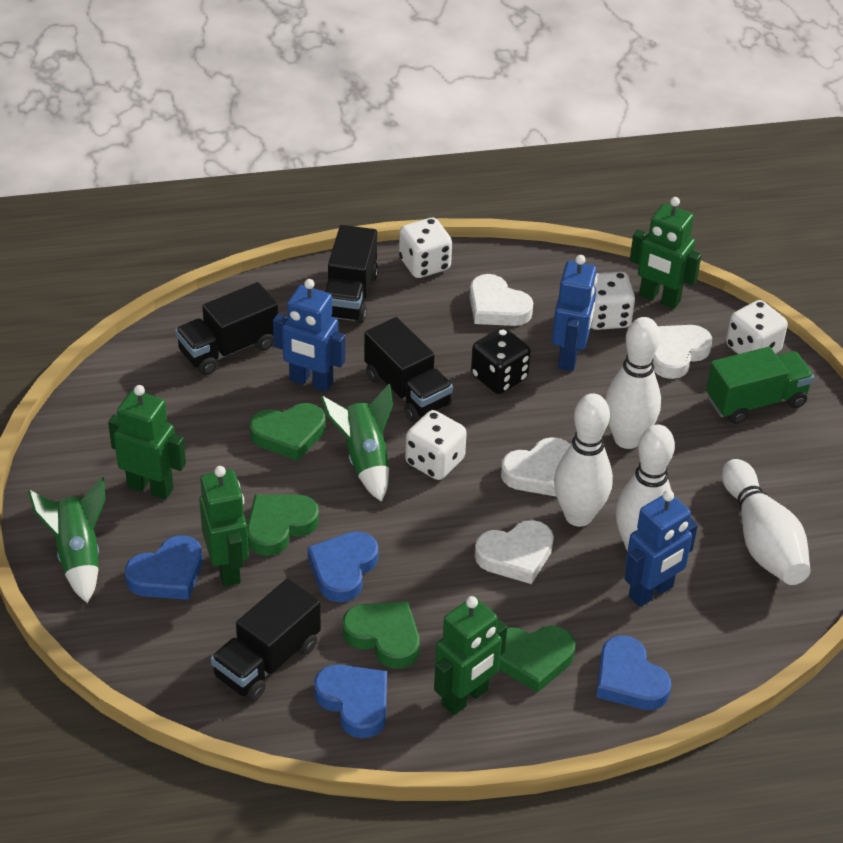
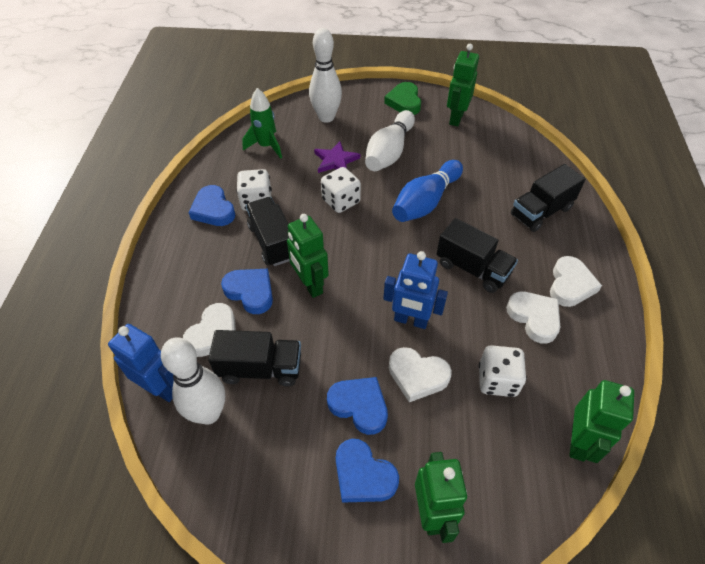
black dice: [471,327,531,394] = 1 -> none = 0
blue bowling pin: none = 0 -> [392,160,463,222] = 1
blue robot: [273,279,345,392] [552,255,597,371] [625,490,698,607] = 3 -> [108,324,174,402] [383,251,448,329] = 2
green heart: [247,495,319,556] [250,403,326,461] [342,601,420,668] [499,626,576,693] = 4 -> [384,82,421,115] = 1
green rocket: [28,477,105,603] [321,384,393,502] = 2 -> [242,88,282,159] = 1
green truck: [706,347,814,424] = 1 -> none = 0
purple star: none = 0 -> [314,141,360,173] = 1
white bowling pin: [554,393,613,527] [605,317,661,449] [616,425,675,551] [722,459,811,585] = 4 -> [161,337,225,425] [309,28,342,123] [365,110,415,171] = 3
white dice: [399,218,452,278] [405,410,467,480] [591,272,636,330] [726,300,788,354] = 4 -> [236,169,272,211] [321,167,361,213] [479,345,527,397] = 3

